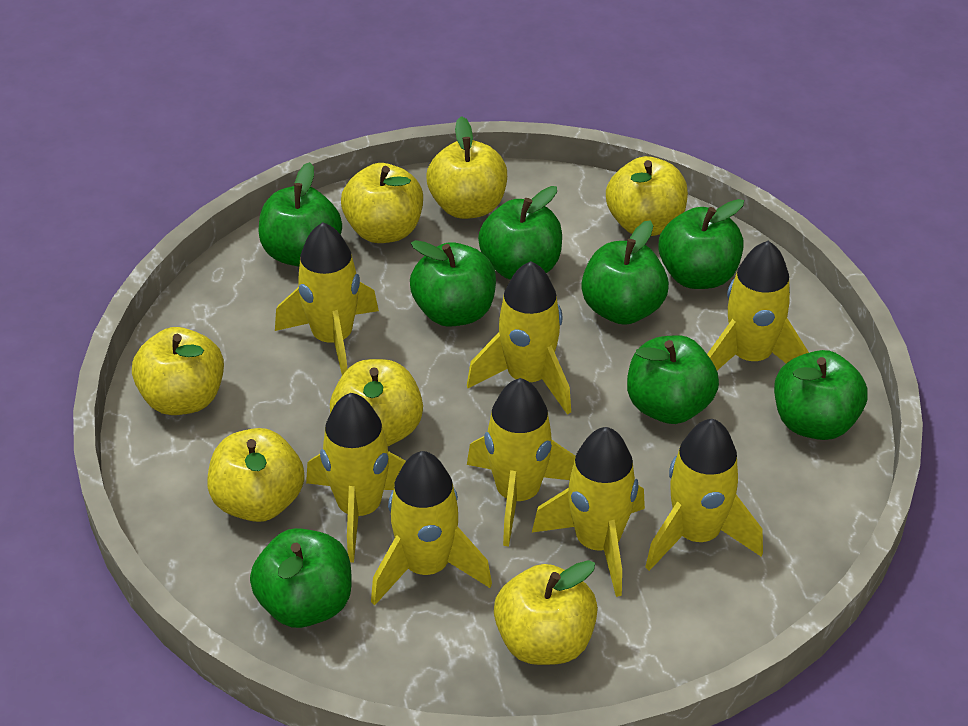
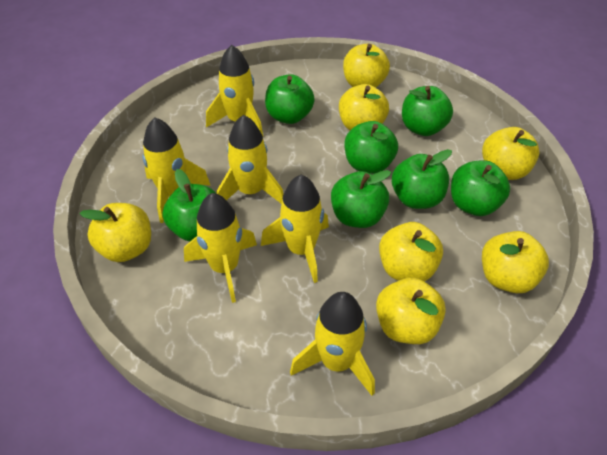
green apple: [250,528,352,628] [259,162,342,267] [410,240,496,327] [478,186,562,280] [581,220,669,325] [627,335,719,424] [658,199,744,289] [774,350,867,440] = 8 -> [162,169,217,241] [265,74,315,124] [331,170,391,228] [344,121,398,174] [392,149,452,209] [402,86,453,136] [451,160,510,216] = 7
yellow rocket: [275,222,379,375] [306,393,406,562] [371,451,492,606] [467,261,571,415] [467,378,576,547] [532,427,645,597] [645,419,763,571] [707,241,809,370] = 8 -> [142,117,211,223] [184,193,257,303] [206,45,263,136] [216,115,283,204] [261,175,329,283] [290,292,375,396] = 6

